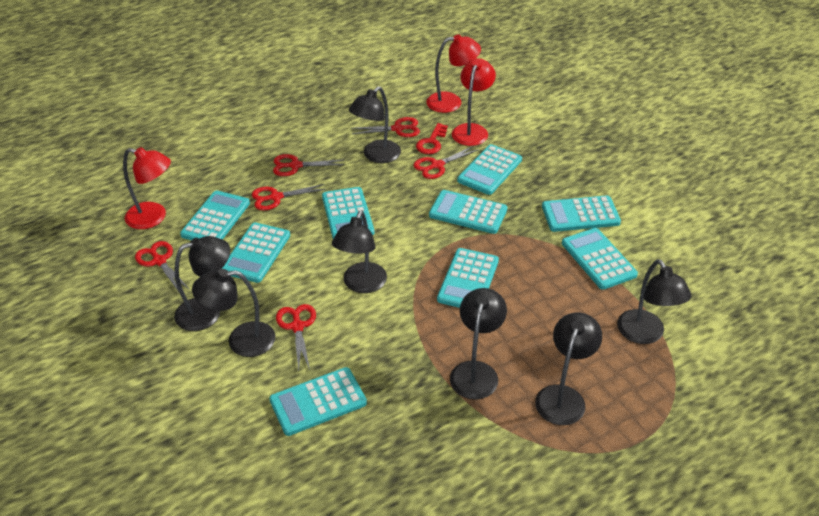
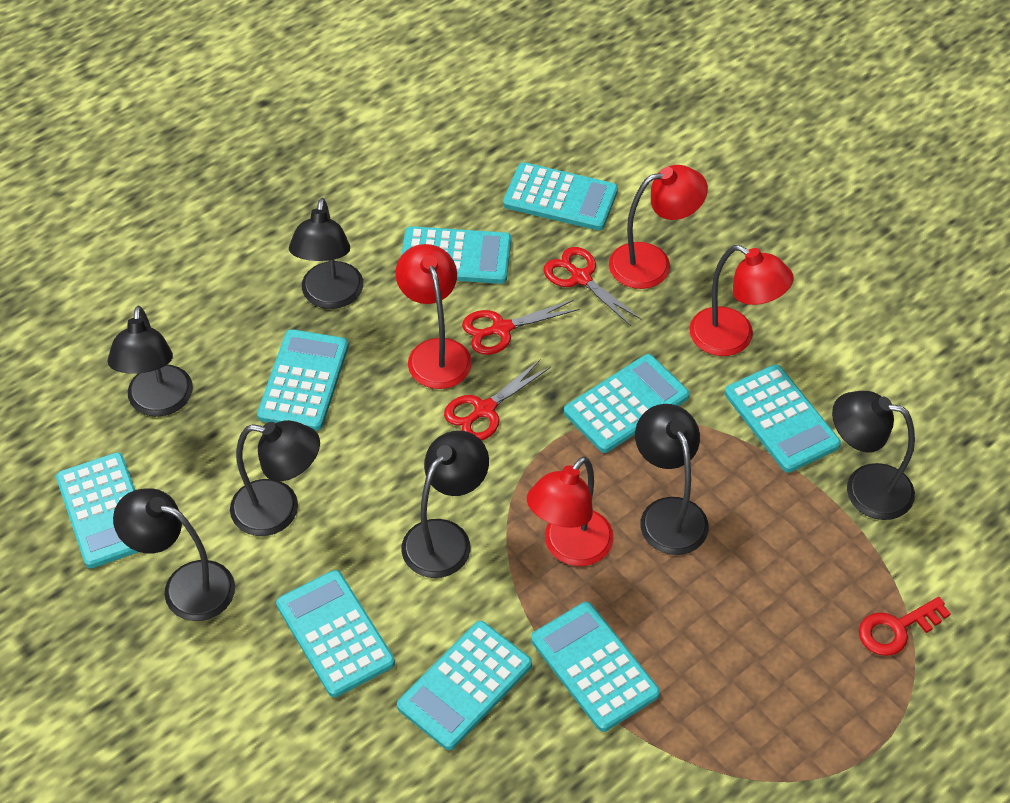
red lamp: [123,147,171,229] [426,34,481,113] [452,58,496,146] = 3 -> [395,244,472,389] [527,456,614,566] [609,165,708,289] [689,245,794,356] = 4
red scissors: [135,241,190,293] [252,184,326,210] [273,154,345,176] [276,304,316,370] [351,117,420,137] [413,146,479,179] = 6 -> [444,360,551,441] [462,300,580,355] [544,247,641,326] = 3

